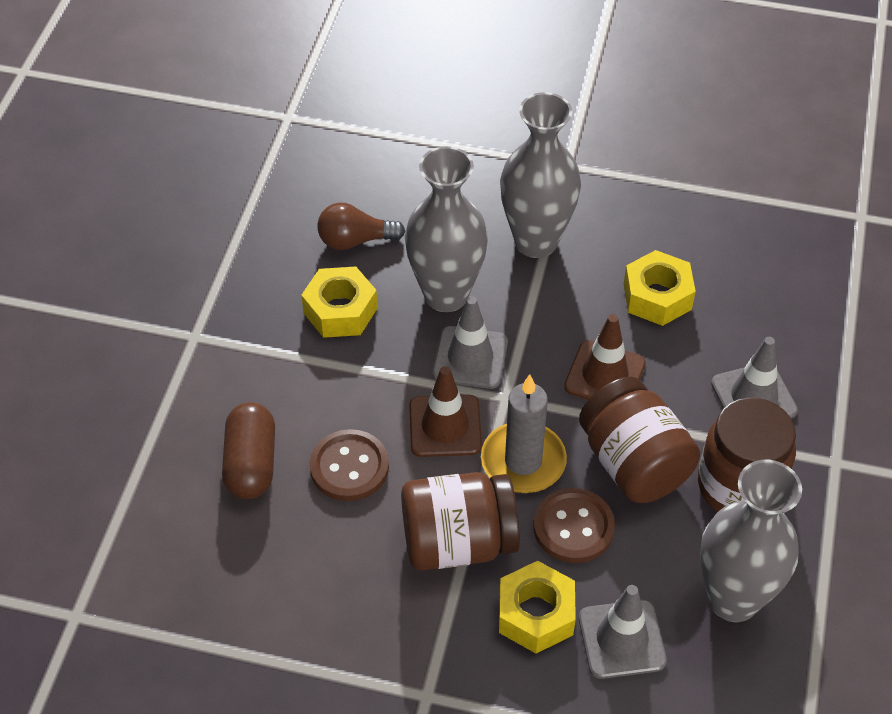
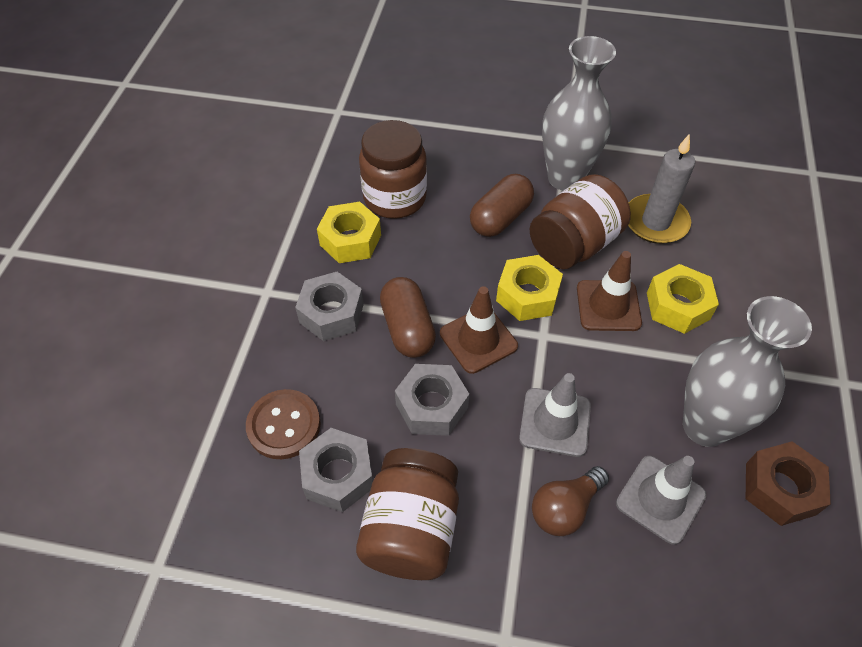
brown button: [309,429,389,501] [533,488,615,563] = 2 -> [246,389,321,459] = 1
brown capsule: [222,402,275,499] = 1 -> [380,277,436,358] [470,174,534,237] = 2
brown nut: none = 0 -> [746,441,831,526] = 1
grey nut: none = 0 -> [295,272,364,341] [299,428,373,512] [395,364,469,436] = 3
grey traffic cone: [433,296,508,389] [579,585,667,679] [711,337,798,419] = 3 -> [519,373,591,457] [616,456,706,545] = 2
grey vase: [405,146,488,312] [500,92,581,258] [700,460,802,622] = 3 -> [542,36,616,191] [683,296,812,447] = 2

